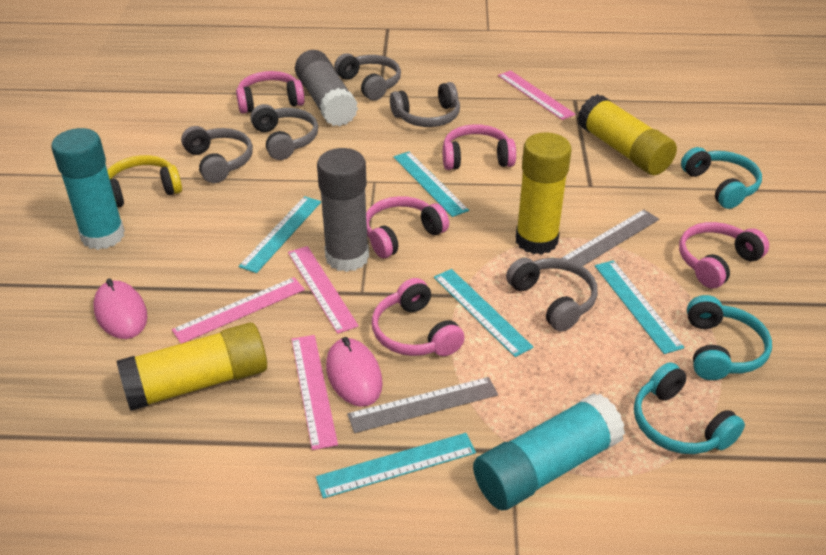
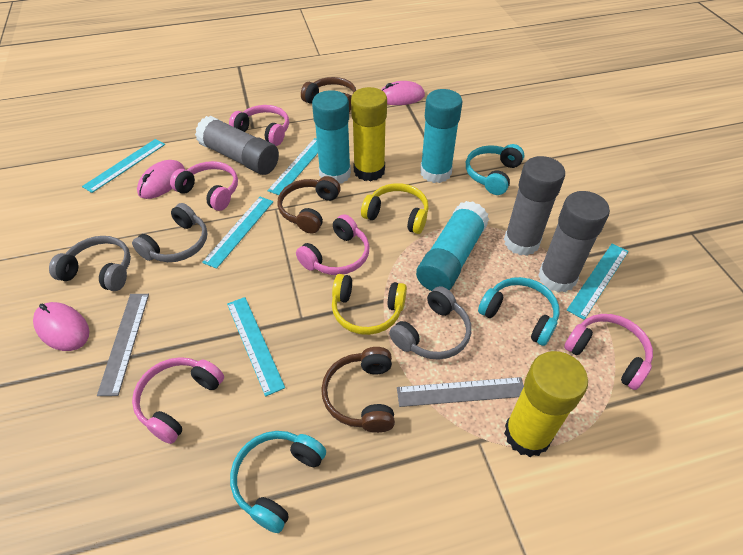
brown headphones: none = 0 -> [277,176,341,233] [301,77,356,112] [321,347,395,433] = 3
grey glue stick: [295,50,358,127] [317,148,369,272] = 2 -> [195,116,279,175] [504,156,565,256] [538,191,610,293] = 3
grey headphones: [181,126,253,183] [250,104,318,160] [334,53,401,100] [390,82,460,127] [506,258,598,332] = 5 -> [49,236,131,291] [132,203,208,262] [389,286,471,360] = 3
pink mouse: [93,278,147,339] [326,337,383,407] = 2 -> [33,302,89,351] [137,160,185,199] [381,81,425,105] = 3
pink ruler: [172,277,305,344] [288,246,359,334] [291,335,338,450] [498,70,576,120] = 4 -> none = 0
turquoise glue stick: [51,128,125,250] [473,393,625,510] = 2 -> [312,90,351,183] [416,201,489,291] [420,89,463,183] = 3
yellow glue stick: [117,323,267,411] [516,132,571,254] [577,94,677,175] = 3 -> [351,87,387,181] [504,351,588,457] = 2
yellow headphones: [107,155,182,207] = 1 -> [332,274,407,335] [361,183,429,234] = 2

